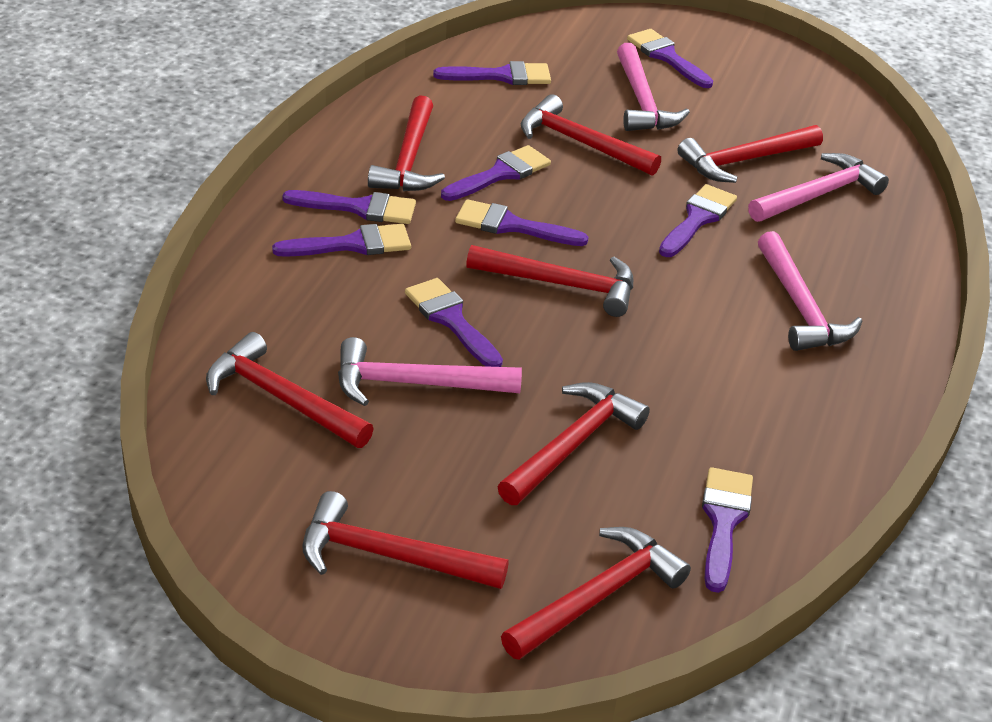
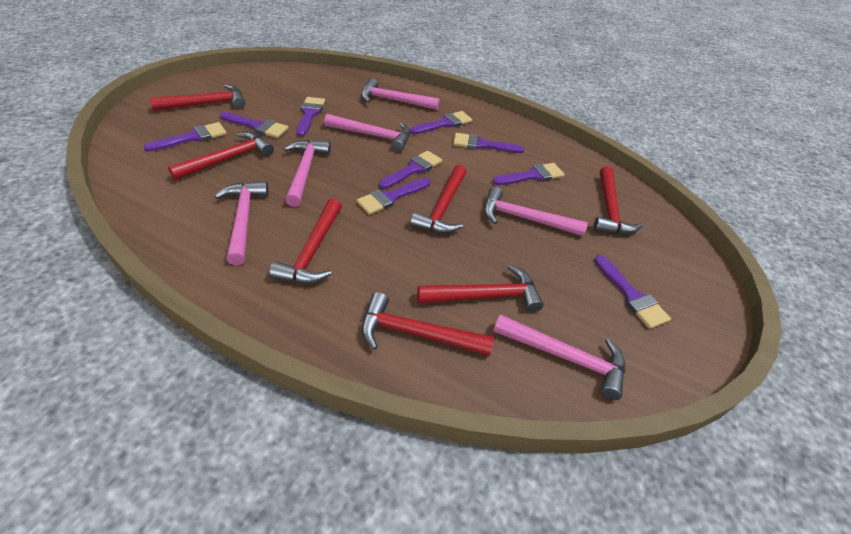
pink hammer: [338,337,522,406] [617,43,690,131] [748,153,889,222] [758,231,863,351] = 4 -> [215,181,269,265] [284,140,331,207] [324,114,410,152] [361,78,440,110] [484,187,588,236] [493,314,625,400] = 6
red hammer: [206,332,374,448] [302,491,509,589] [368,95,445,191] [466,245,633,317] [498,382,650,505] [501,527,691,660] [521,94,661,176] [677,125,823,183] = 8 -> [150,84,245,111] [168,132,274,180] [269,198,342,284] [361,292,494,356] [410,165,467,234] [417,265,544,313] [593,166,643,234] = 7

